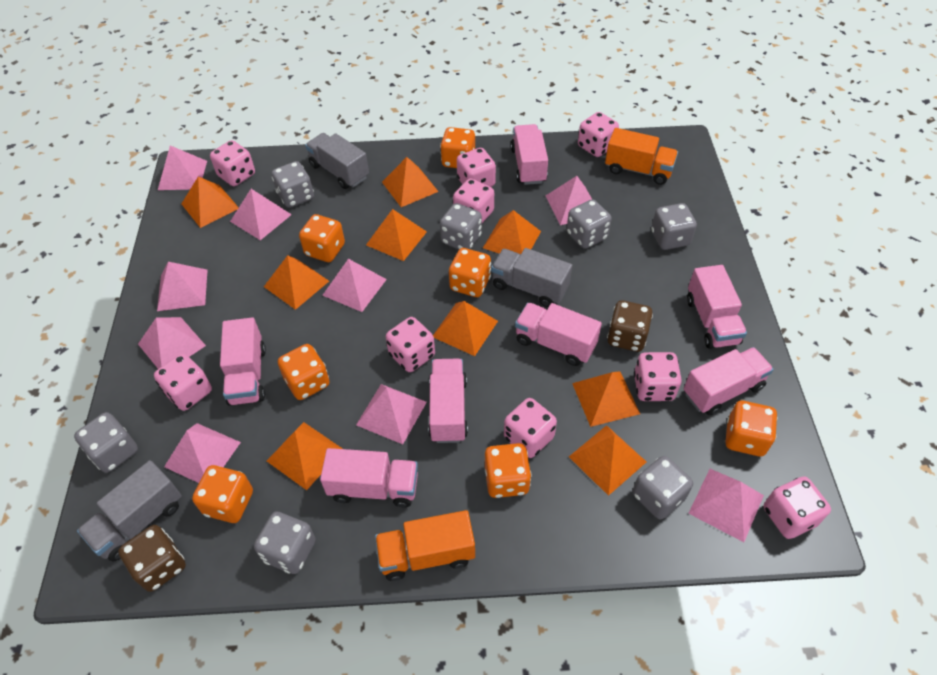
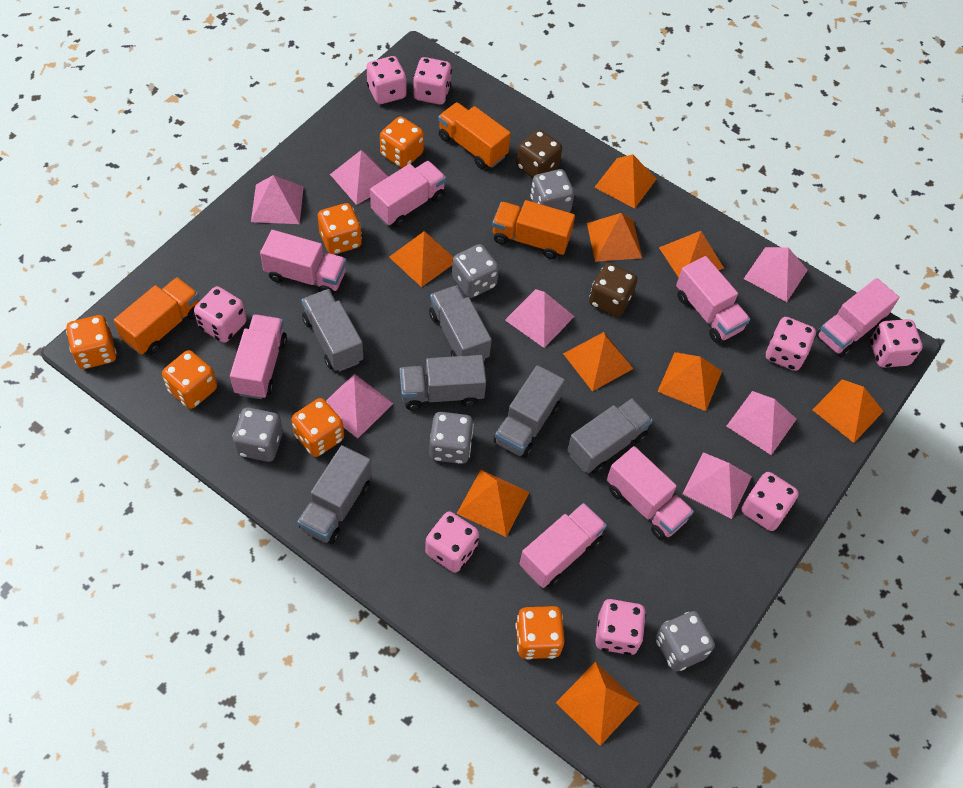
grey dice: [74,412,138,473] [254,511,316,574] [271,161,314,208] [440,203,482,250] [567,199,612,249] [633,456,693,519] [651,203,697,250] = 7 -> [233,408,283,462] [429,412,474,464] [452,244,499,298] [530,169,575,212] [655,611,715,671] = 5
grey truck: [77,460,182,562] [305,133,369,189] [491,248,572,307] = 3 -> [297,445,372,544] [302,289,364,372] [400,355,486,410] [429,285,492,361] [494,365,565,458] [567,398,653,474] = 6
orange dice: [192,465,253,523] [278,344,330,400] [299,214,345,262] [440,127,475,168] [449,248,491,297] [485,443,532,498] [725,401,777,456] = 7 -> [66,315,117,369] [162,350,217,409] [291,398,344,457] [318,203,362,255] [380,116,424,168] [515,606,565,660] = 6
orange truck: [375,510,475,581] [605,128,678,185] = 2 -> [114,277,199,355] [438,102,511,169] [492,200,575,259] = 3
pink dice: [154,353,212,411] [210,140,255,186] [386,317,435,372] [453,179,494,223] [457,148,496,187] [504,398,557,458] [578,112,619,157] [634,352,682,401] [764,476,831,539] = 9 -> [194,286,247,343] [367,56,407,104] [413,57,452,105] [425,511,479,573] [595,599,646,655] [741,472,799,531] [766,317,816,371] [870,319,923,368] = 8
pink pyramid: [138,317,206,369] [157,262,208,311] [158,146,207,190] [164,423,241,483] [230,189,292,240] [322,259,387,312] [356,384,427,444] [546,176,592,225] [688,469,764,542] = 9 -> [251,175,304,224] [326,374,393,439] [330,150,389,205] [505,289,575,348] [682,452,752,519] [726,391,797,455] [744,247,808,302] = 7

